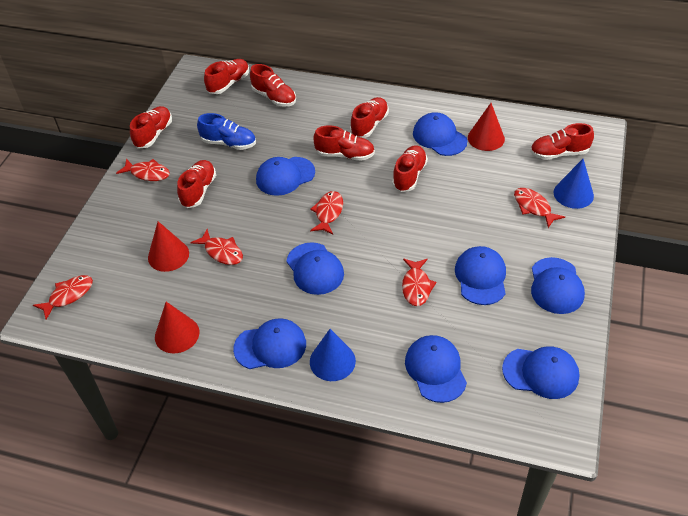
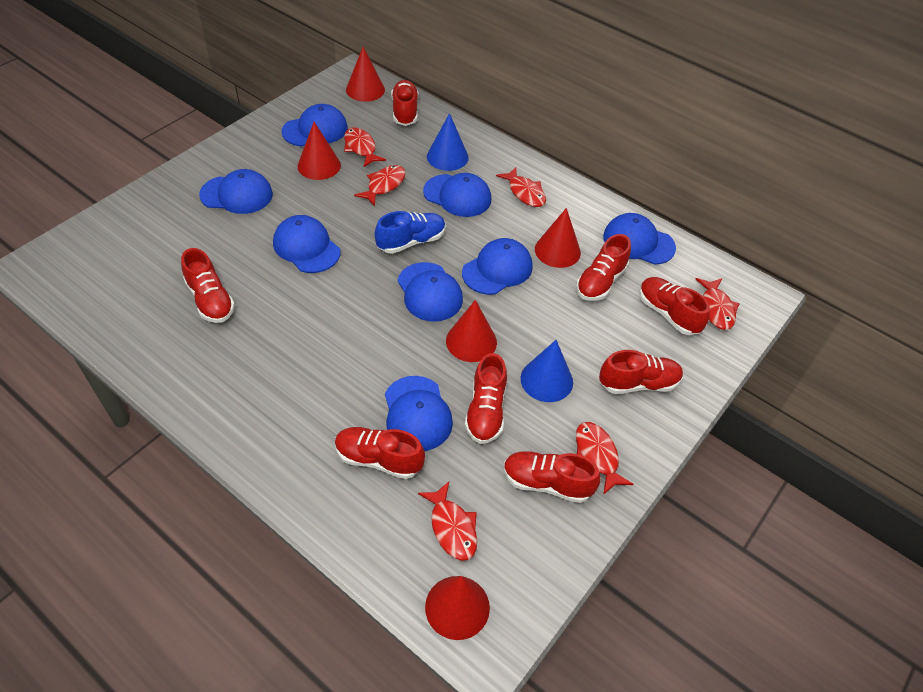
red cone: [148,221,189,272] [155,302,199,353] [468,103,505,151] = 3 -> [297,122,341,180] [346,47,385,102] [425,576,490,640] [446,300,497,362] [535,208,581,268] = 5

